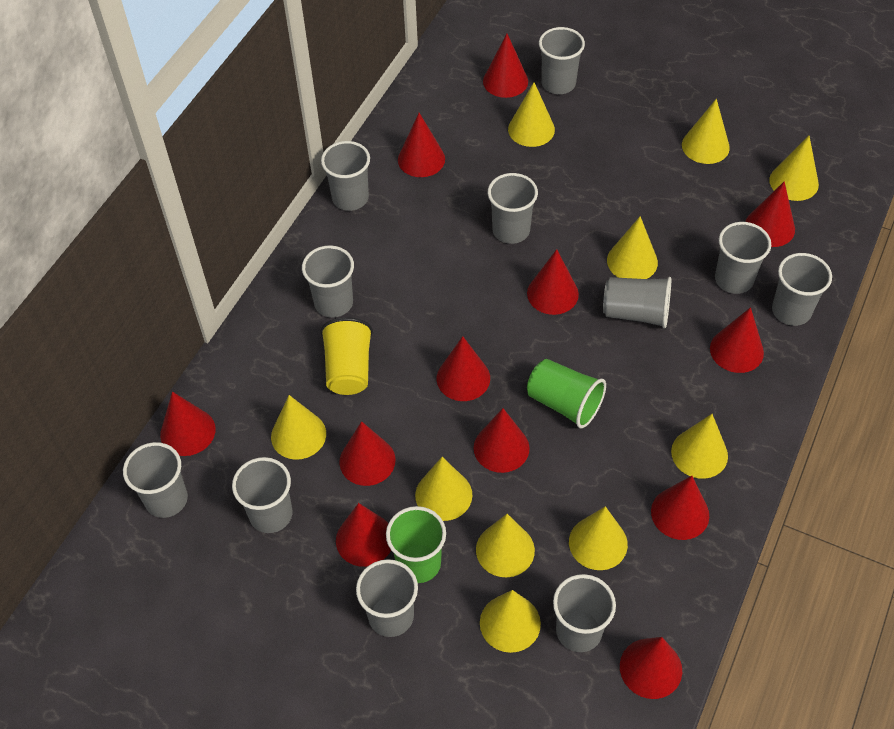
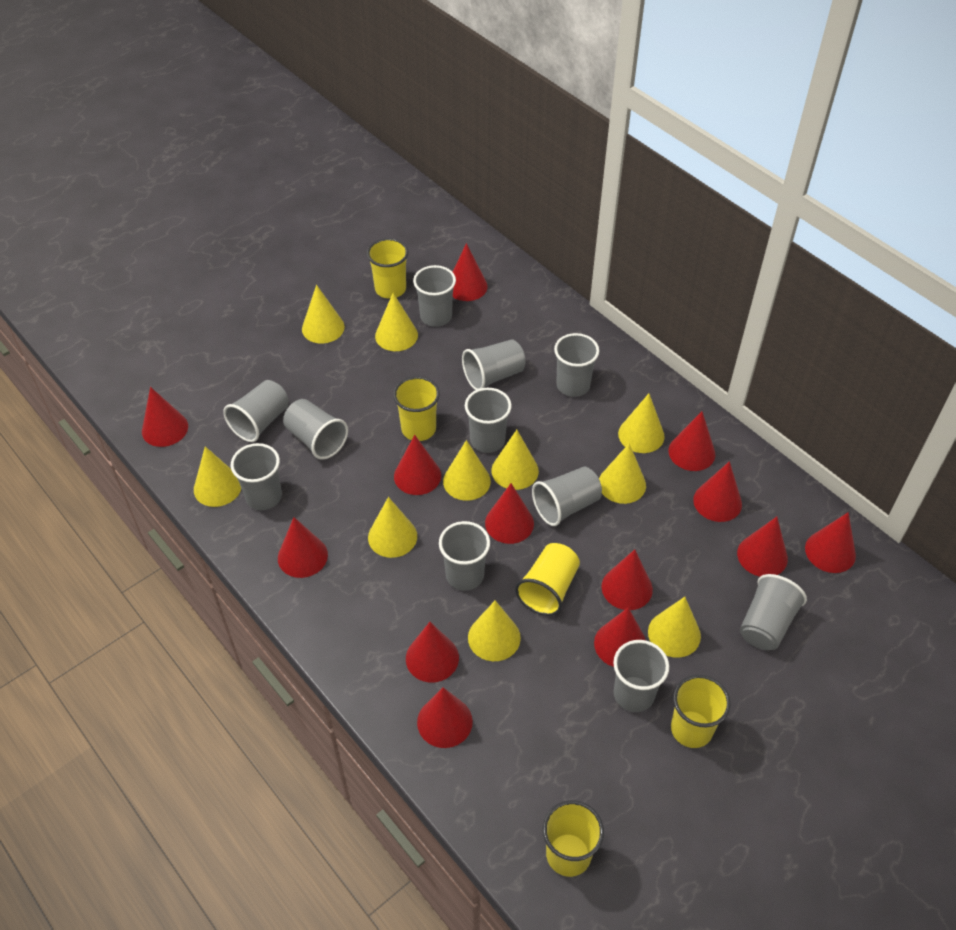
green cup: [386,506,446,583] [527,359,606,428] = 2 -> none = 0
red cone: [160,392,216,456] [336,503,391,567] [339,421,395,486] [398,113,445,177] [437,336,490,401] [474,408,530,473] [483,34,528,98] [527,249,579,315] [620,637,682,699] [651,476,709,540] [710,307,764,373] [745,181,795,247] = 12 -> [142,387,188,447] [278,517,328,578] [394,435,441,495] [406,622,459,683] [417,687,473,748] [453,243,488,301] [485,483,534,544] [594,607,646,667] [601,549,653,610] [668,411,715,471] [693,461,742,522] [737,517,788,577] [805,512,856,573] = 13
yellow cup: [320,317,373,395] = 1 -> [367,238,408,299] [393,376,440,441] [515,543,580,616] [543,800,604,877] [671,675,731,748] = 5

